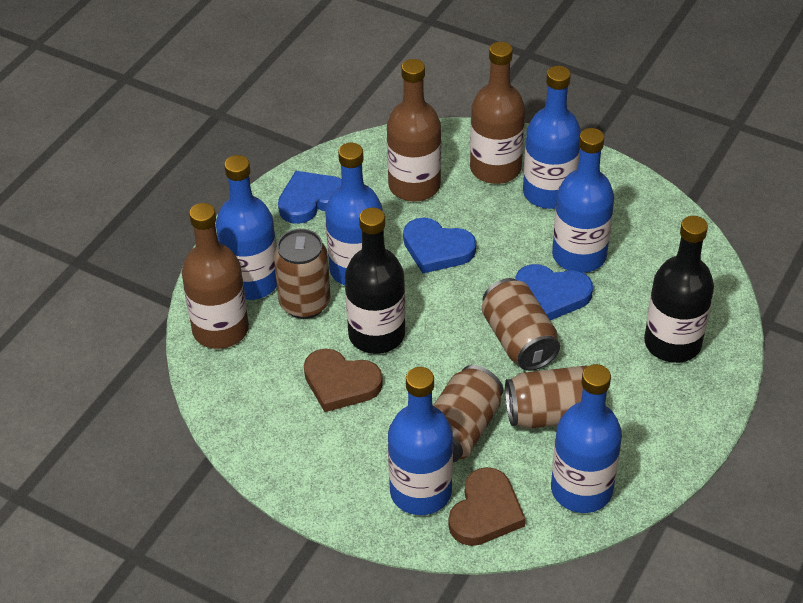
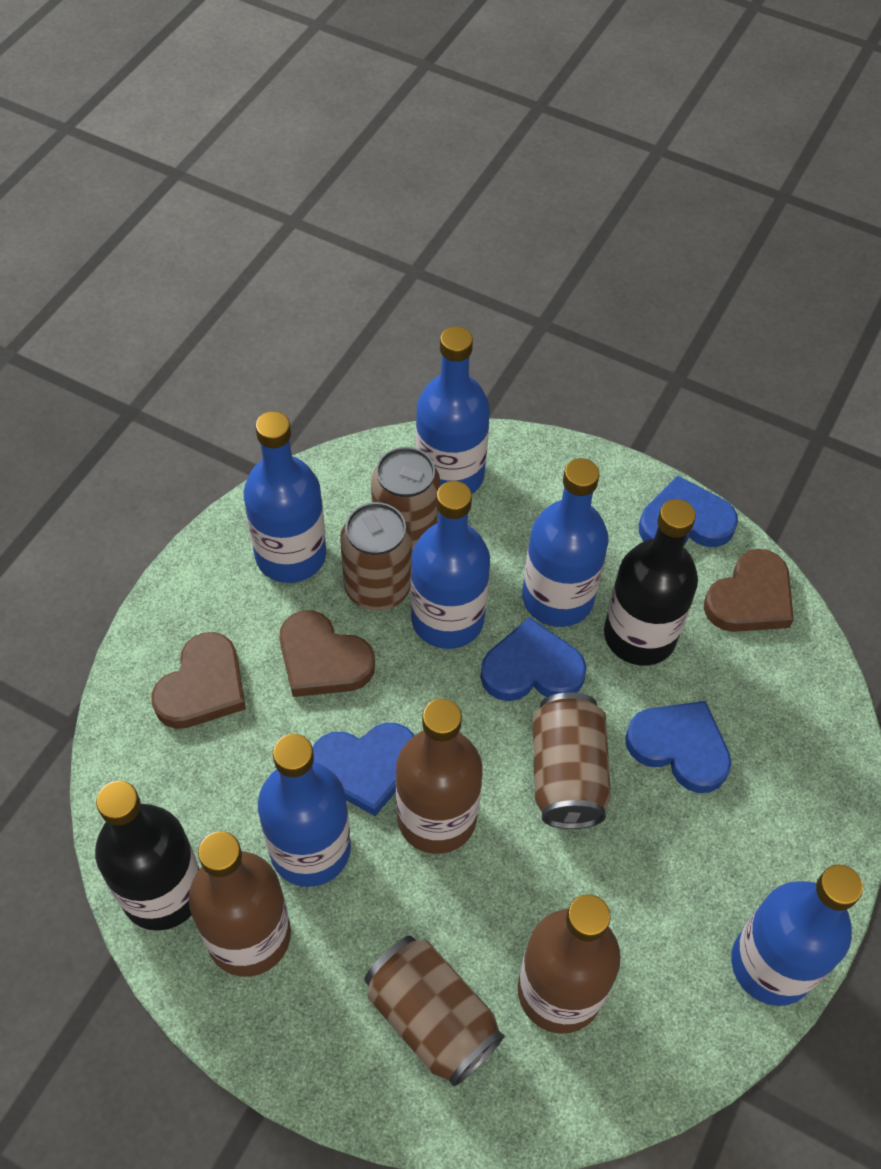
blue heart: [278,171,342,224] [403,218,476,274] [516,264,593,320] = 3 -> [313,723,415,816] [480,617,587,701] [625,701,731,793] [639,475,738,547] = 4
brown heart: [304,349,383,412] [448,467,526,546] = 2 -> [152,632,246,729] [279,611,375,697] [704,549,794,632] = 3

